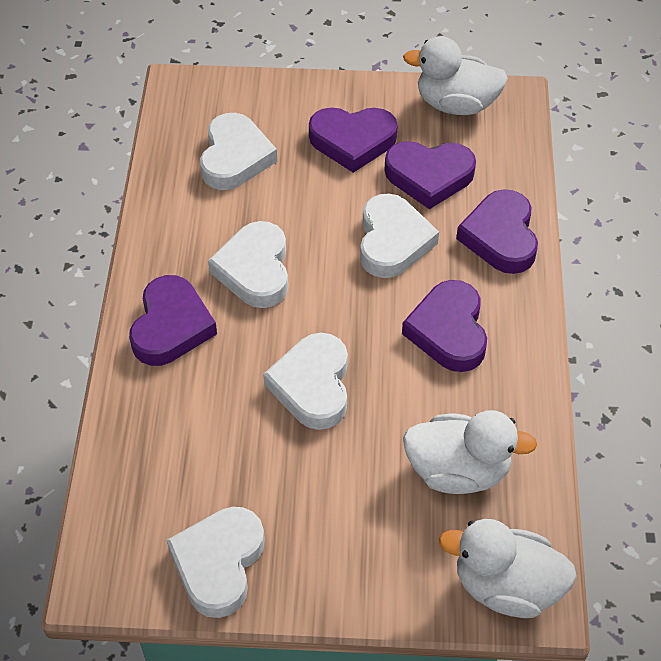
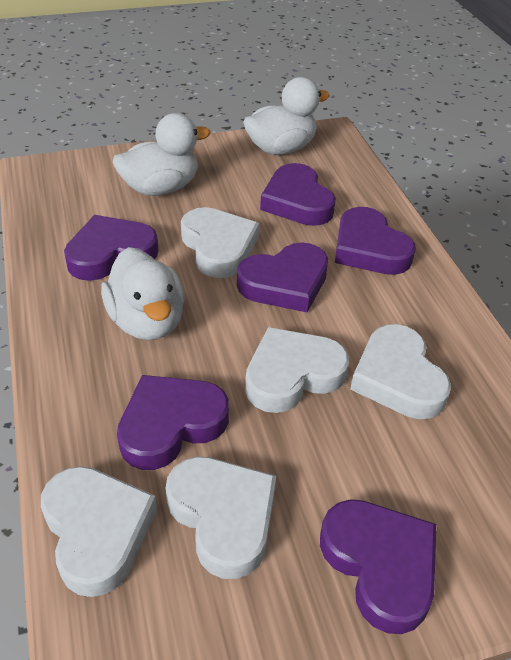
purple heart: [129,275,217,366] [309,107,398,173] [385,141,476,209] [402,280,487,372] [456,189,538,274] = 5 -> [64,215,159,281] [117,375,229,470] [237,242,328,312] [260,163,336,226] [320,499,436,634] [335,207,416,275] = 6

